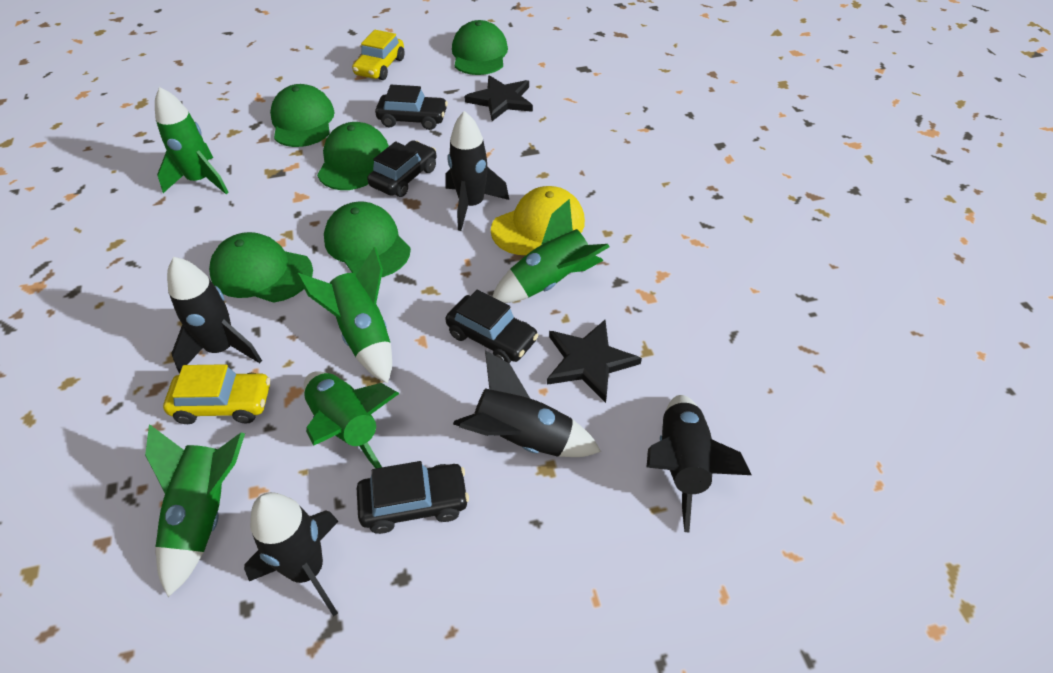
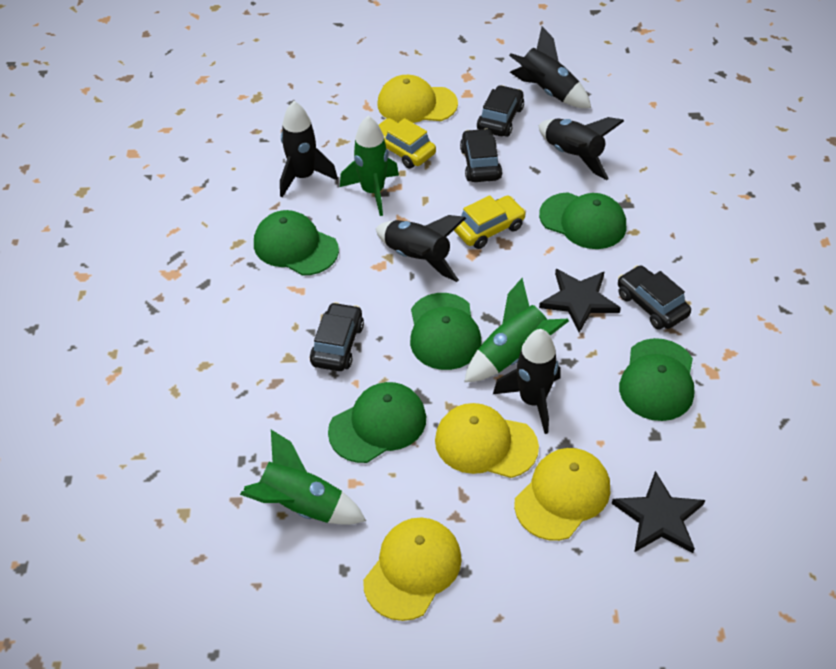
green rocket: [145,424,245,597] [155,87,229,194] [297,247,392,383] [304,372,400,468] [492,199,609,303] = 5 -> [240,430,366,525] [340,116,399,216] [464,278,569,382] = 3
yellow cap: [491,186,585,255] = 1 -> [363,518,462,621] [378,75,458,123] [435,403,539,478] [514,448,610,541] = 4

